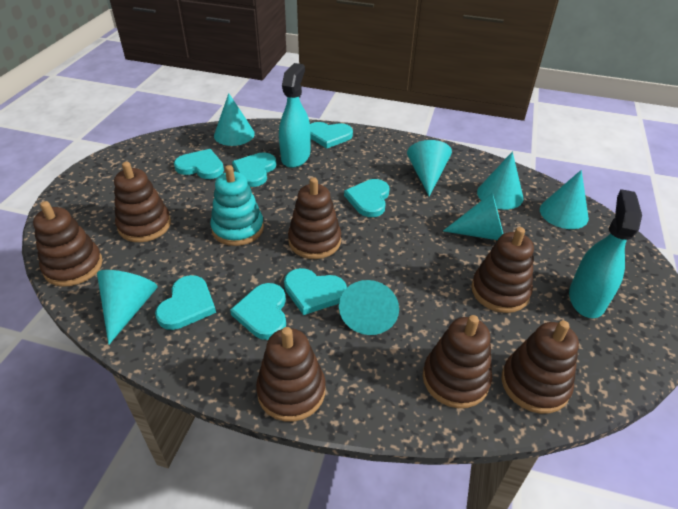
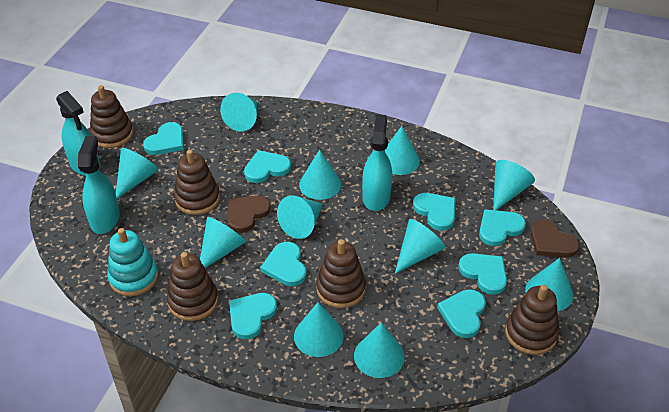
brown heart: none = 0 -> [228,195,271,233] [530,219,579,258] = 2
brown stacking toy: [33,201,103,287] [114,162,171,242] [256,327,326,422] [288,177,341,259] [423,315,492,408] [471,227,534,313] [502,320,579,414] = 7 -> [90,85,133,148] [167,252,218,321] [174,149,220,215] [316,239,366,308] [505,285,559,355] = 5
turquoise cone: [97,270,158,345] [214,93,255,146] [339,280,399,335] [407,140,452,196] [443,193,503,240] [477,152,523,210] [540,170,589,229] = 7 -> [116,148,159,199] [200,217,246,268] [220,93,257,132] [277,196,323,239] [294,302,344,357] [299,149,341,200] [354,322,405,378] [385,126,420,175] [395,219,446,274] [493,160,535,210] [525,258,573,312] = 11
turquoise heart: [155,275,216,330] [174,149,224,179] [230,283,286,340] [232,152,276,187] [284,268,347,315] [310,122,353,148] [344,179,390,217] = 7 -> [143,122,184,155] [229,293,277,339] [244,150,291,183] [260,242,306,286] [413,193,456,231] [437,289,486,338] [458,253,507,295] [479,209,526,246] = 8
turquoise spray bottle: [279,63,311,168] [569,189,642,318] = 2 -> [56,91,100,176] [78,136,120,234] [362,114,392,211] = 3

